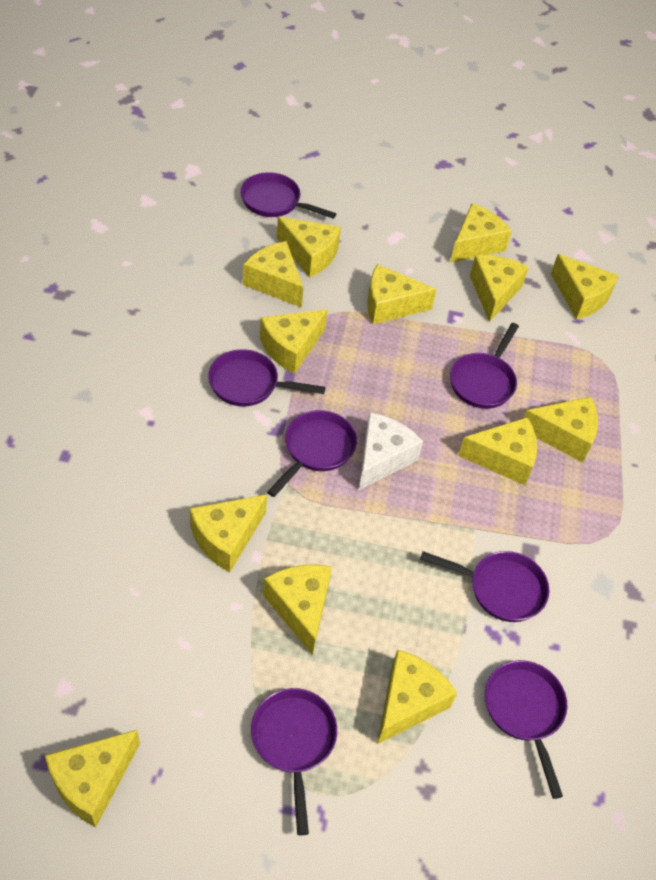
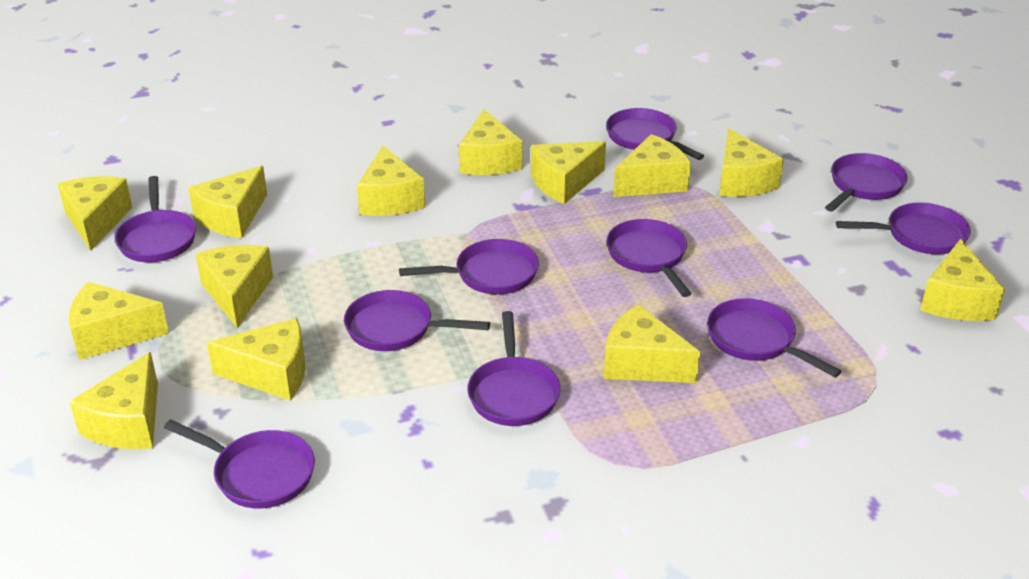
purple pan: [208,349,326,406] [240,172,336,219] [251,688,337,835] [267,410,357,497] [421,551,549,622] [450,323,519,409] [485,660,567,799] = 7 -> [114,176,196,262] [164,419,315,509] [344,290,490,351] [399,239,539,295] [467,311,560,426] [606,108,704,160] [606,219,692,297] [707,298,842,377] [825,153,908,212] [836,203,971,254] = 10
white cheese: [358,412,423,491] = 1 -> none = 0

